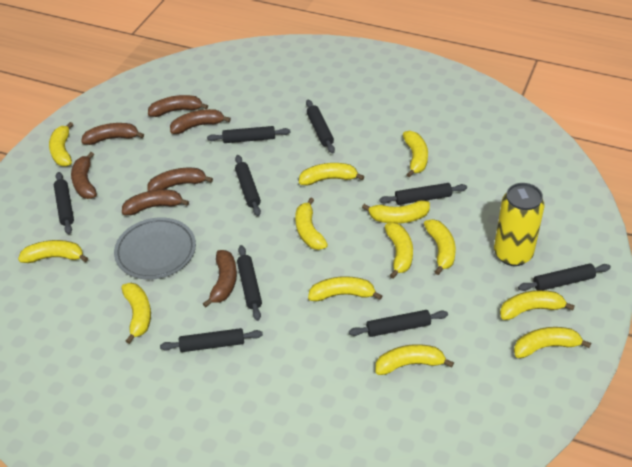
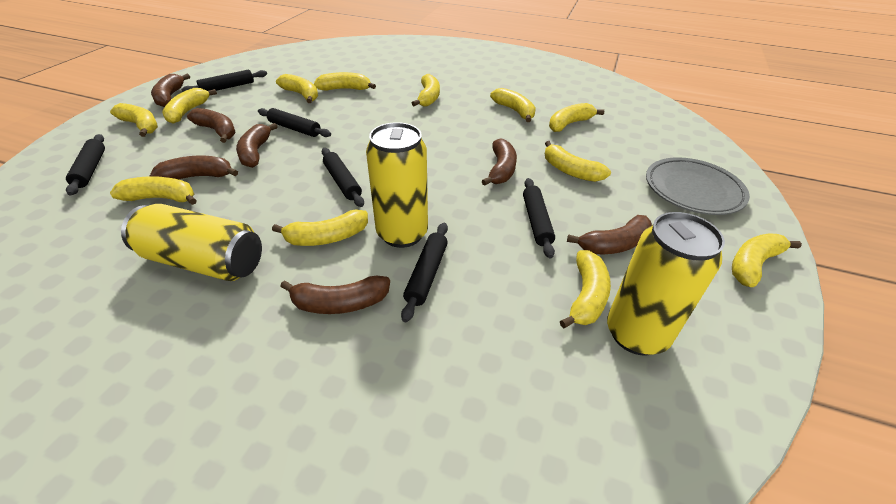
black rolling pin: [54,172,74,234] [160,328,263,352] [207,126,291,143] [235,155,261,216] [237,245,262,321] [306,100,335,153] [349,310,448,337] [379,183,467,205] [518,264,611,291] = 9 -> [66,134,105,195] [181,70,267,92] [258,108,331,137] [321,148,364,207] [401,223,448,322] [523,178,555,259] = 6
yellow banana: [18,240,88,263] [49,122,74,166] [121,283,151,344] [295,198,328,250] [299,163,365,186] [308,276,382,301] [362,200,430,224] [376,344,454,375] [385,223,413,278] [403,131,428,178] [424,219,456,275] [500,290,575,320] [514,327,591,358] = 13 -> [110,103,158,137] [110,176,197,205] [162,88,217,124] [272,210,368,246] [276,74,318,103] [314,72,376,91] [412,74,440,106] [490,88,536,122] [545,141,611,182] [549,103,604,132] [560,250,611,329] [732,233,802,287] = 12
yellow can: [494,183,545,266] = 1 -> [121,204,262,281] [366,122,428,248] [607,212,725,355] = 3

